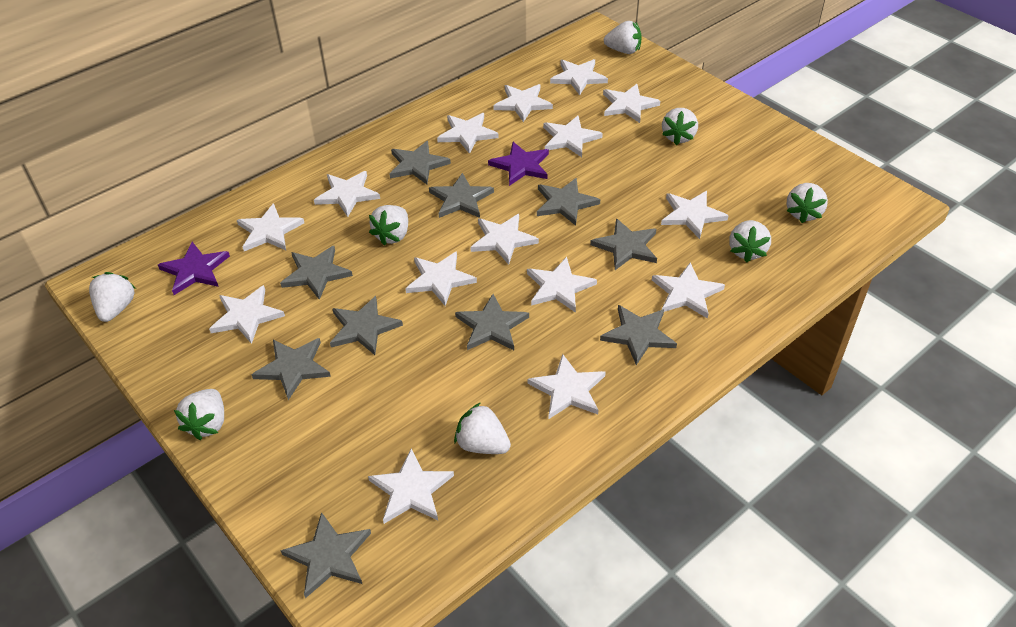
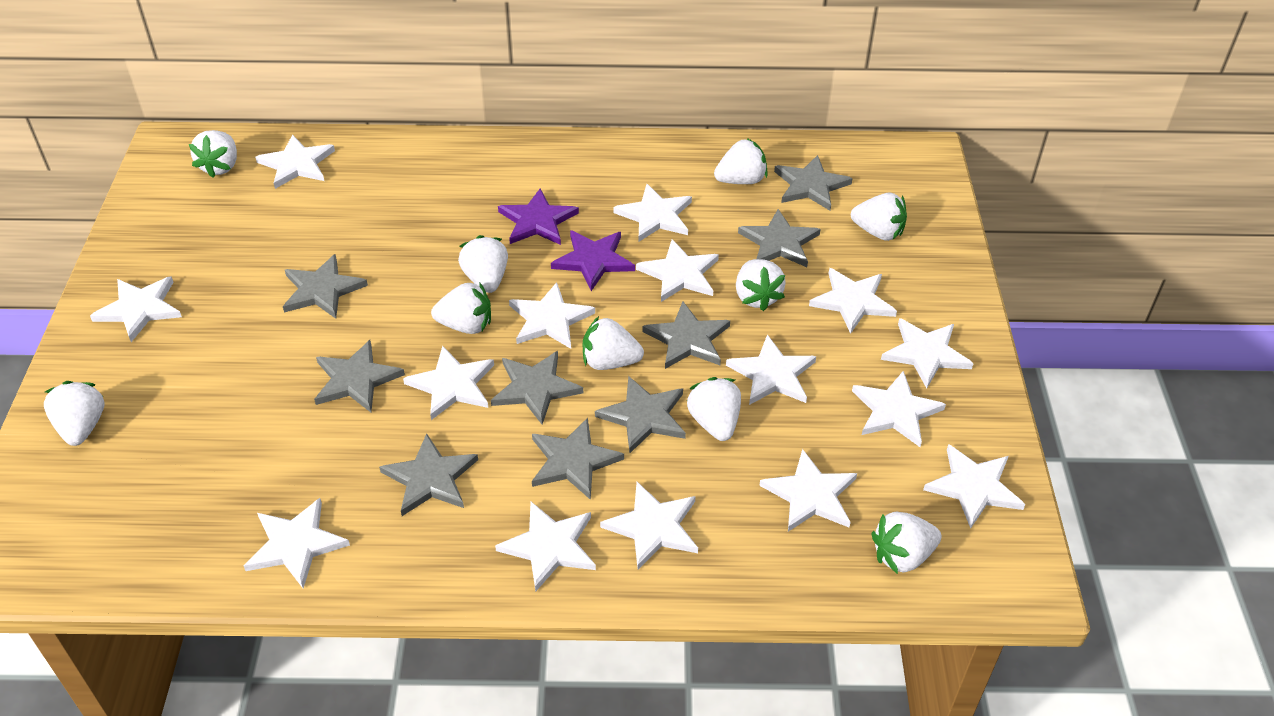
grey star: [251,338,331,400] [280,246,353,300] [280,512,371,598] [330,296,403,355] [389,141,451,184] [429,173,494,218] [455,294,529,350] [537,178,600,226] [590,218,657,270] [600,305,677,365] = 10 -> [283,254,368,319] [314,340,405,412] [379,434,478,516] [491,351,583,424] [532,418,624,500] [595,376,686,453] [642,302,730,369] [738,209,821,267] [774,155,853,211] = 9
white strawberry: [89,272,136,322] [174,389,224,440] [369,205,408,246] [454,403,511,454] [604,21,642,54] [662,108,698,145] [729,220,771,263] [786,183,828,223] = 8 -> [44,381,104,446] [189,130,237,178] [431,282,491,334] [458,235,508,293] [583,316,644,370] [687,377,741,441] [714,138,768,184] [736,259,786,311] [851,192,907,241] [872,512,941,574] = 10

